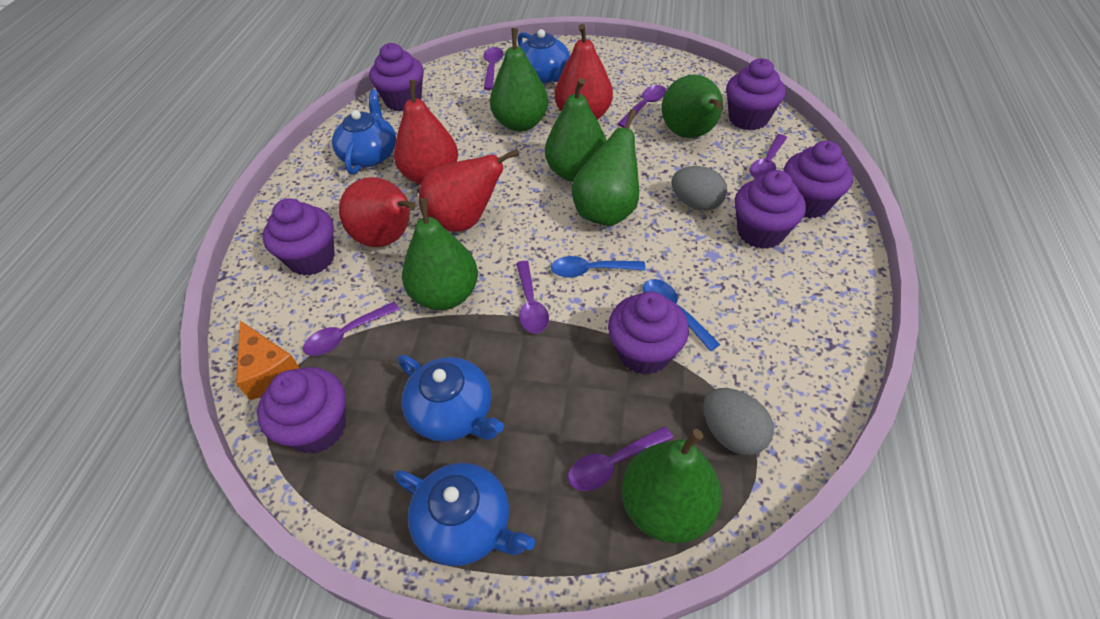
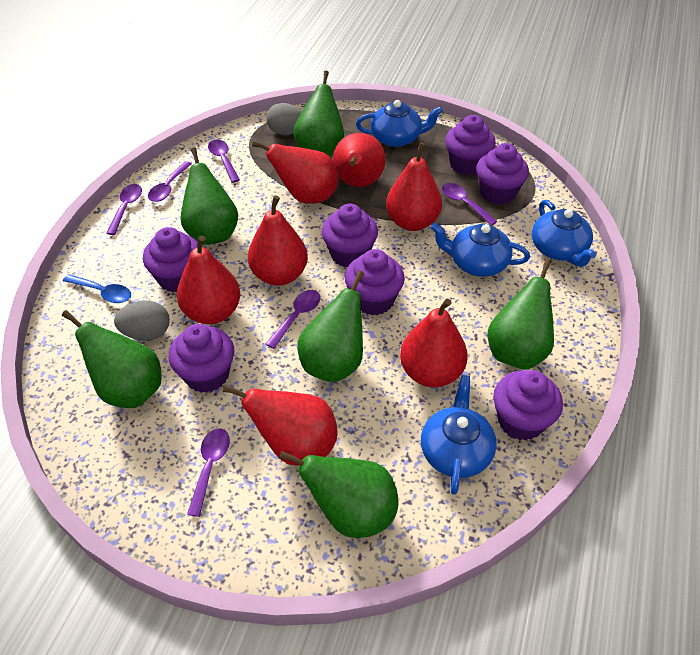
blue spoon: [551,256,646,278] [643,279,720,351] = 2 -> [63,274,131,303] = 1
orange cheese: [236,321,299,400] = 1 -> none = 0
red pear: [339,177,416,247] [394,80,458,185] [419,149,519,232] [555,24,613,120] = 4 -> [177,236,240,324] [223,385,338,465] [248,196,308,286] [252,141,338,204] [333,133,386,187] [386,142,442,231] [400,299,468,387] = 7

